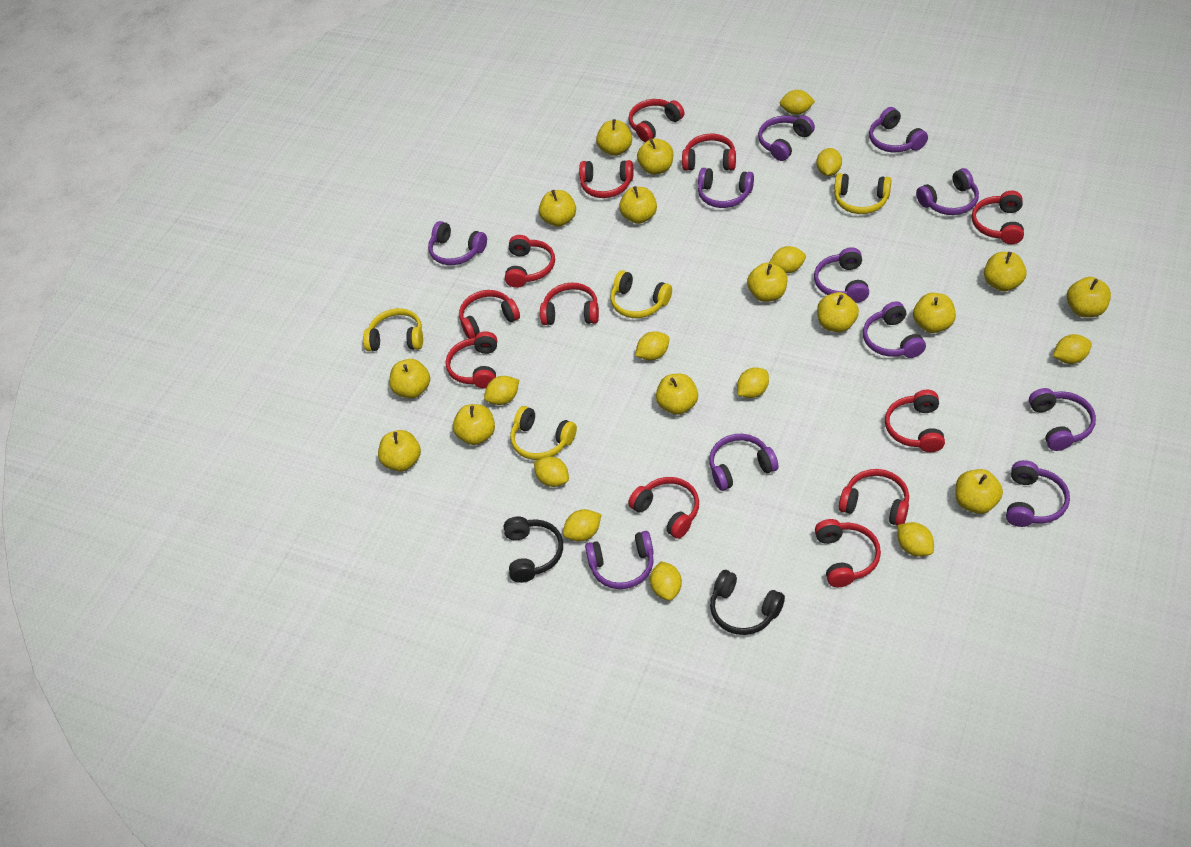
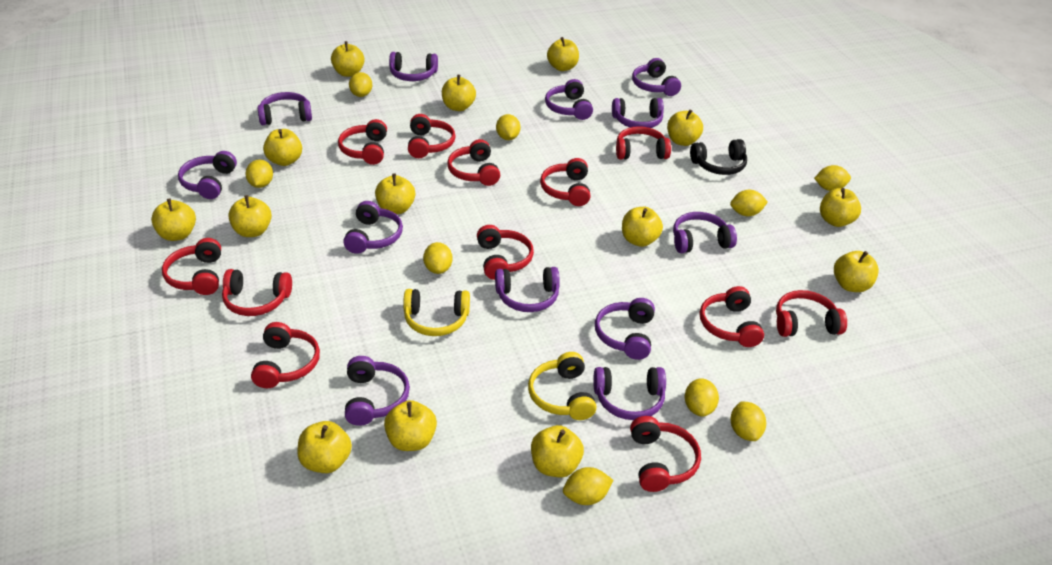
black headphones: [504,516,563,583] [710,570,785,635] = 2 -> [690,139,747,175] = 1
purple headphones: [428,221,487,265] [585,531,654,589] [698,168,754,208] [709,434,778,491] [758,115,815,161] [814,247,869,303] [863,302,926,358] [869,107,928,152] [916,168,979,215] [1006,460,1070,527] [1029,388,1096,451] = 11 -> [178,151,237,199] [258,92,312,125] [343,201,403,254] [345,356,410,426] [389,52,438,81] [495,267,560,312] [545,79,593,120] [593,367,666,420] [595,298,655,360] [612,98,664,128] [632,58,681,96] [673,212,737,253] = 12
yellow headphones: [363,308,423,351] [510,406,577,460] [610,270,672,318] [834,173,891,214] = 4 -> [403,289,470,336] [528,352,597,420] = 2
yellow lemon: [484,376,519,405] [534,456,569,487] [563,509,602,541] [635,331,669,360] [650,561,682,601] [737,368,769,398] [769,246,806,273] [780,90,815,115] [816,148,842,176] [897,522,934,557] [1053,334,1092,364] = 11 -> [245,159,273,188] [349,72,372,97] [423,242,453,274] [496,114,520,140] [563,467,613,505] [685,378,719,417] [730,190,768,216] [731,401,766,441] [814,165,851,191] = 9

